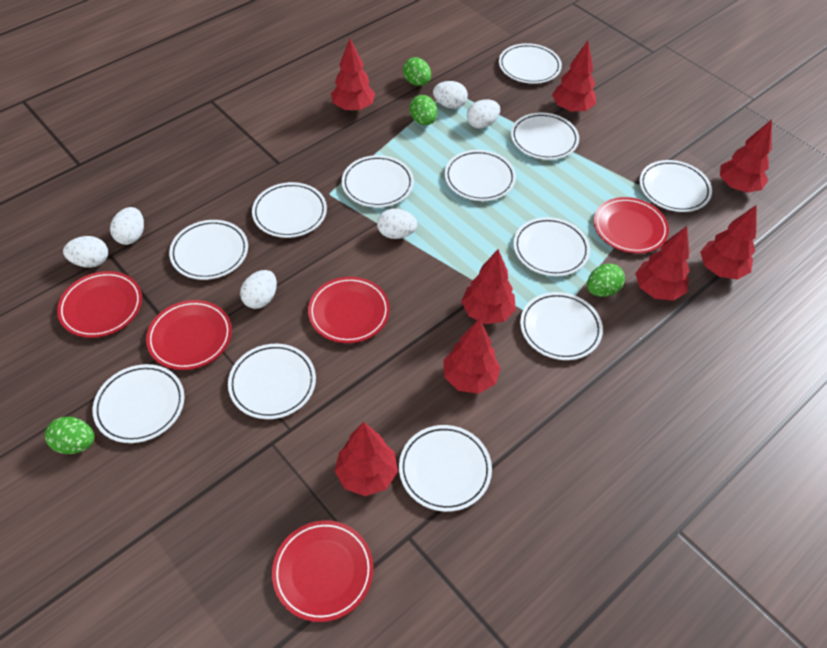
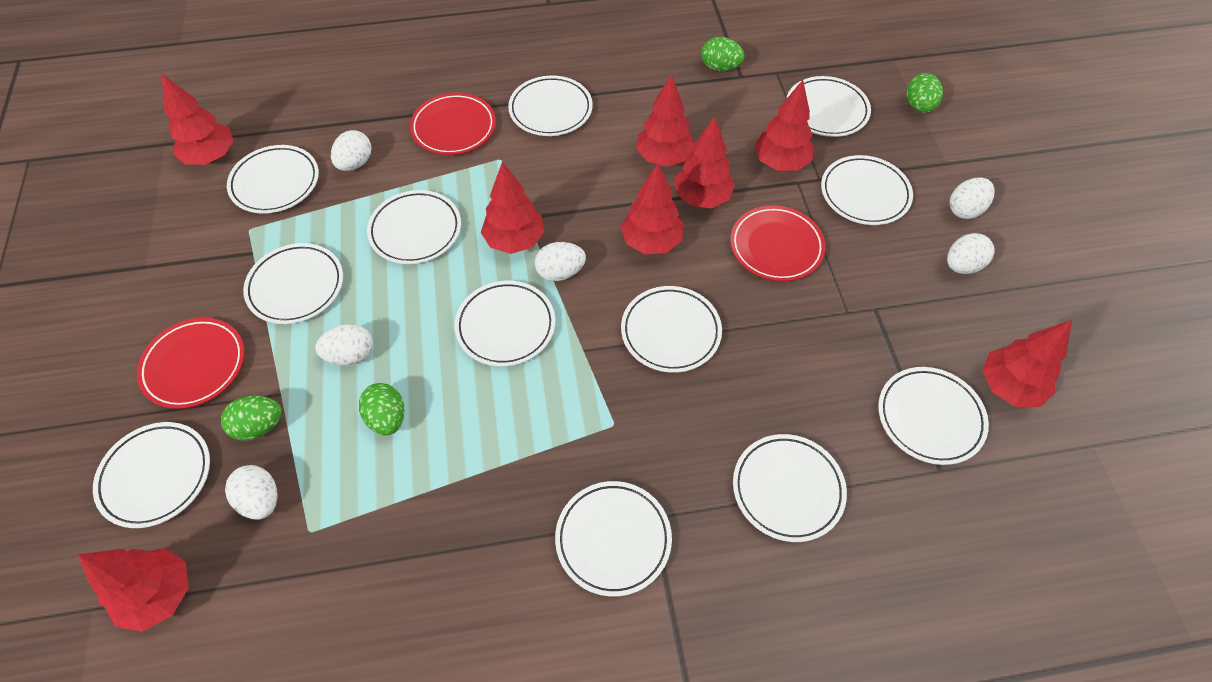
red plate: [57,271,142,338] [146,300,232,370] [272,520,374,622] [308,277,390,343] [594,197,669,253] = 5 -> [137,318,244,409] [410,93,496,155] [730,205,826,282] = 3

